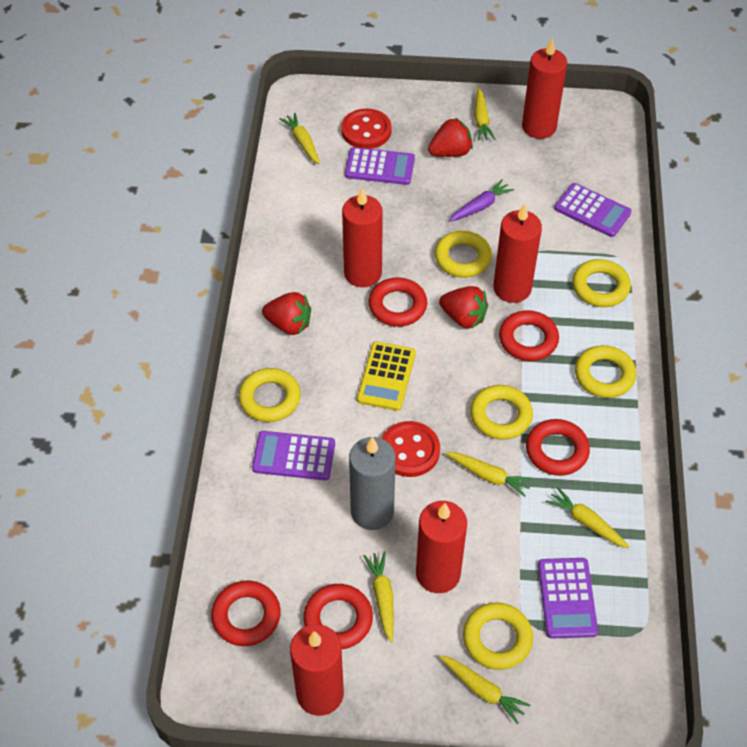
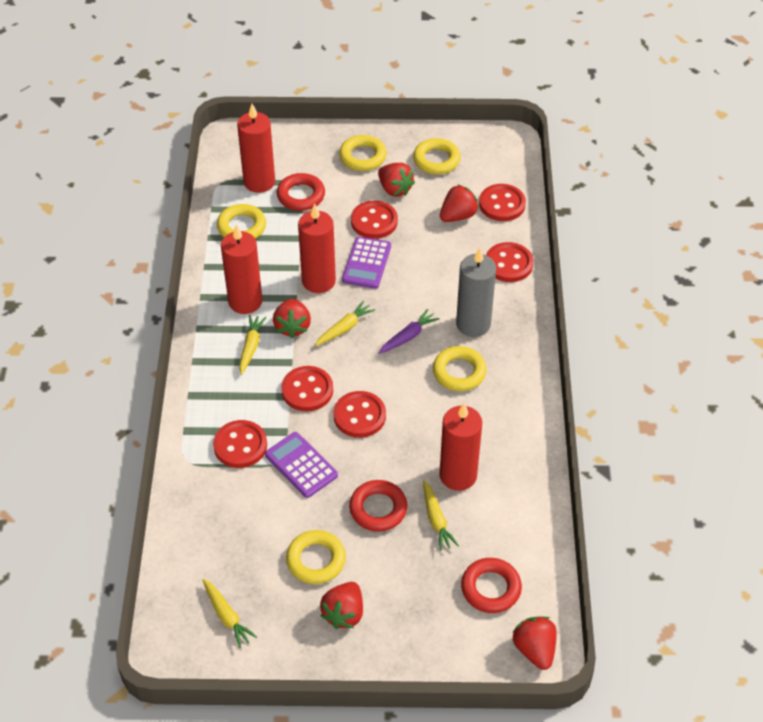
purple calculator: [252,431,335,480] [345,147,415,185] [538,558,598,639] [554,183,632,237] = 4 -> [265,432,338,498] [342,236,391,289] = 2
red button: [341,109,392,149] [381,421,440,477] = 2 -> [213,420,267,468] [281,366,333,411] [333,391,386,438] [351,201,398,239] [479,184,526,221] [486,242,533,282] = 6
red candle: [290,624,344,716] [342,188,383,287] [416,501,467,593] [493,203,542,303] [522,37,567,139] = 5 -> [221,224,263,314] [237,104,275,193] [298,203,336,293] [439,403,482,491] = 4
red ring: [211,580,281,646] [303,584,373,649] [369,277,427,327] [499,310,559,361] [526,419,590,476] = 5 -> [277,173,325,211] [349,480,407,532] [461,558,522,613] = 3
red strawberry: [262,292,311,335] [428,118,473,157] [439,286,488,328] = 3 -> [273,299,311,338] [320,582,363,629] [378,163,415,197] [440,184,479,222] [512,617,557,670] = 5
yellow calculator: [357,342,416,411] = 1 -> none = 0
yellow carrot: [280,113,320,164] [363,551,393,643] [439,655,530,724] [445,452,533,497] [474,88,495,141] [546,487,630,548] = 6 -> [202,579,257,648] [239,315,266,375] [315,301,375,346] [423,480,459,551] = 4
yellow ring: [239,368,301,422] [435,231,492,278] [463,602,533,670] [470,385,533,440] [572,259,631,307] [575,345,636,398] = 6 -> [217,204,266,239] [286,530,346,584] [339,135,387,171] [413,138,461,174] [433,346,487,391] = 5

